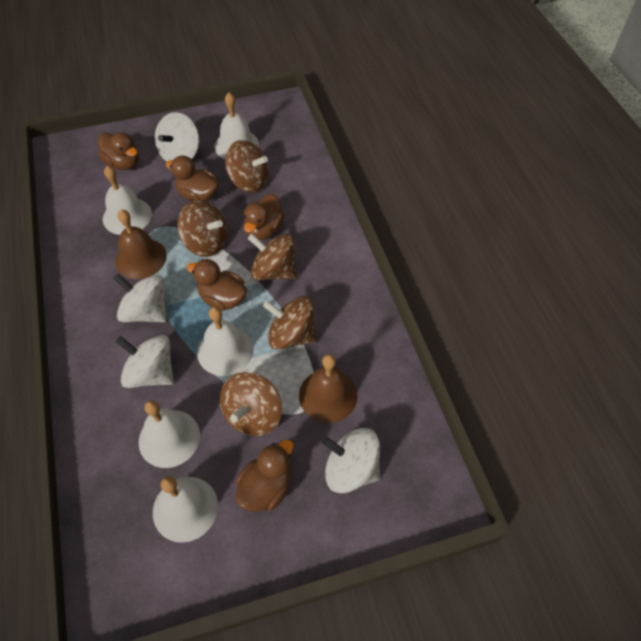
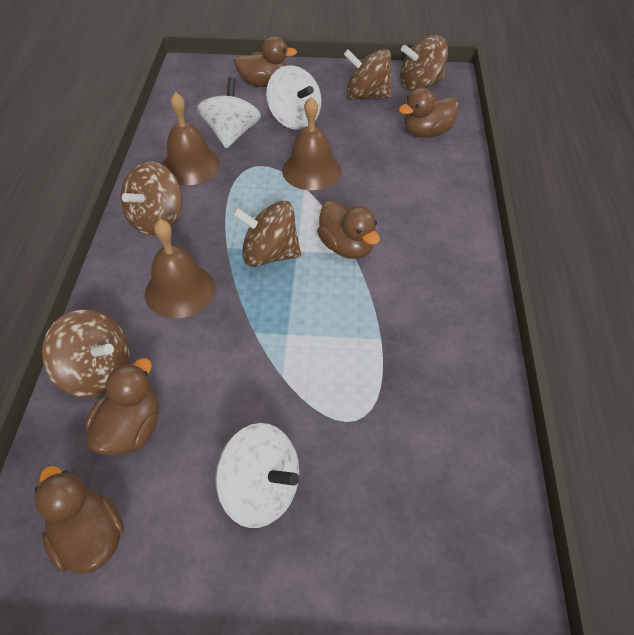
brown bell: [115,209,167,279] [299,354,358,423] = 2 -> [145,219,215,319] [162,92,220,185] [282,97,341,190] = 3
white bell: [103,166,152,235] [139,400,200,468] [153,476,218,543] [197,307,254,376] [215,93,259,159] = 5 -> none = 0
white spinning top: [113,273,167,322] [116,335,174,388] [155,112,199,162] [322,428,380,493] = 4 -> [197,77,261,149] [215,423,299,528] [266,65,321,130] = 3

